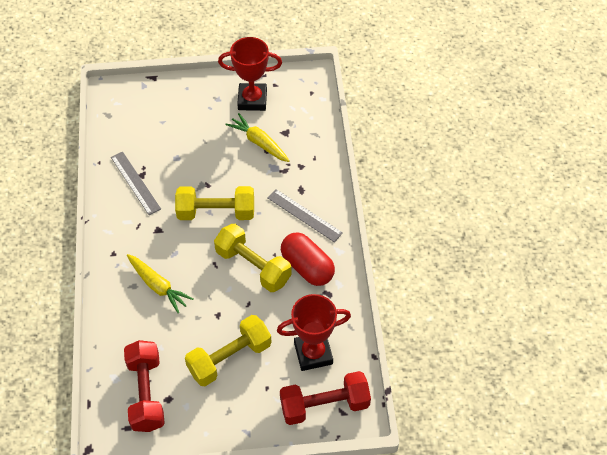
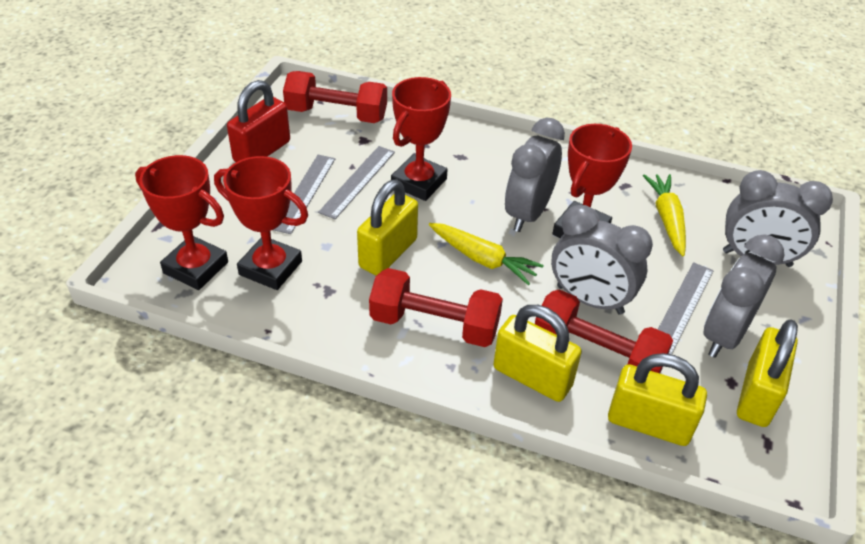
grey clock: none = 0 -> [505,118,565,232] [551,205,653,315] [703,234,784,358] [723,170,833,267] = 4
grey ruler: [111,151,161,215] [268,189,343,242] = 2 -> [274,155,335,234] [318,146,395,219] [658,262,714,355] = 3
red capsule: [281,232,335,286] = 1 -> none = 0
red dumbbell: [124,340,165,432] [280,371,371,425] = 2 -> [283,71,387,123] [369,268,503,347] [535,290,673,373] = 3
red padlock: none = 0 -> [227,80,290,162] = 1
red trophy: [218,37,282,111] [277,294,351,371] = 2 -> [135,155,228,290] [214,156,308,290] [391,77,451,201] [552,124,632,238] = 4
yellow dumbbell: [175,186,254,220] [185,315,272,386] [214,224,292,292] = 3 -> none = 0
yellow padlock: none = 0 -> [357,180,418,276] [494,305,582,402] [608,353,707,446] [737,319,798,427] = 4

